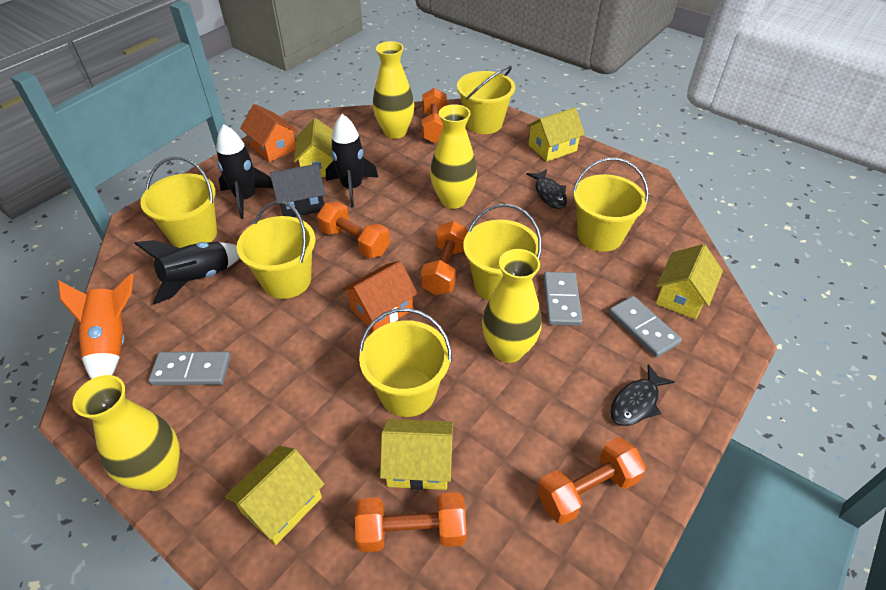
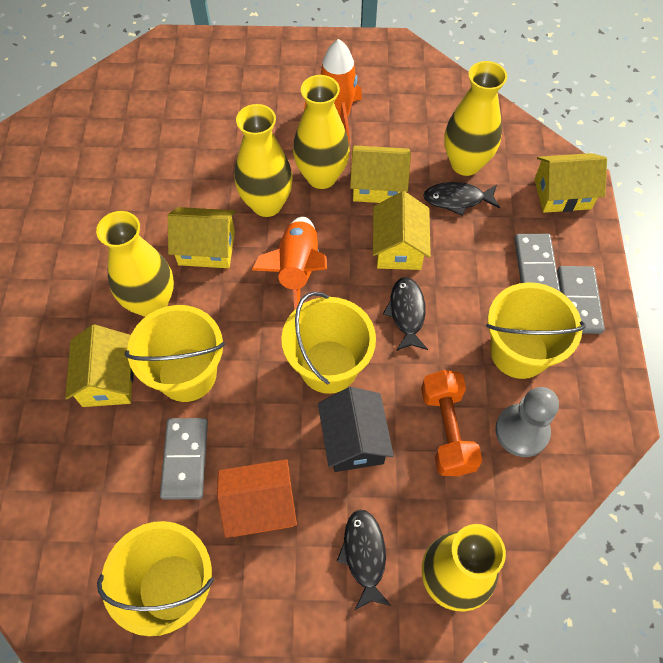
black fish: [526,169,567,209] [610,364,674,426] = 2 -> [337,509,391,611] [383,277,428,351] [423,182,500,216] = 3
black rocket: [134,240,239,305] [216,124,273,219] [326,114,378,207] = 3 -> none = 0
grey pawn: none = 0 -> [495,387,559,457] = 1
orange dumbbell: [317,202,390,258] [355,492,467,552] [421,221,468,295] [422,88,447,143] [537,437,646,525] = 5 -> [421,370,482,476] = 1
orange house: [240,104,298,162] [342,261,418,332] = 2 -> [217,459,297,537] = 1
orange rocket: [58,274,133,379] = 1 -> [252,217,327,310] [304,39,362,143] = 2
yellow bucket: [140,157,217,248] [237,201,315,299] [359,308,452,417] [457,66,515,134] [463,204,542,301] [572,158,649,252] = 6 -> [97,521,214,636] [125,305,225,402] [281,292,376,394] [486,282,586,379] = 4
yellow vase: [72,375,180,491] [373,41,414,139] [430,104,477,209] [482,249,542,363] = 4 -> [96,211,174,317] [235,104,293,217] [293,75,350,189] [422,524,506,612] [444,61,507,176] = 5

